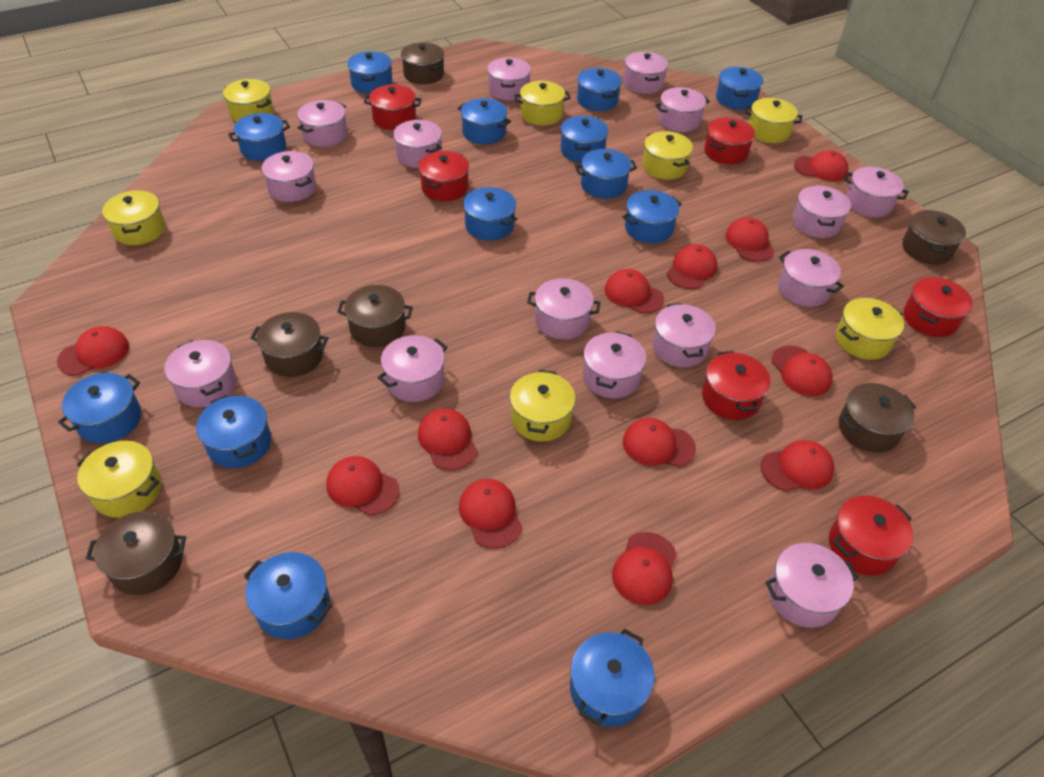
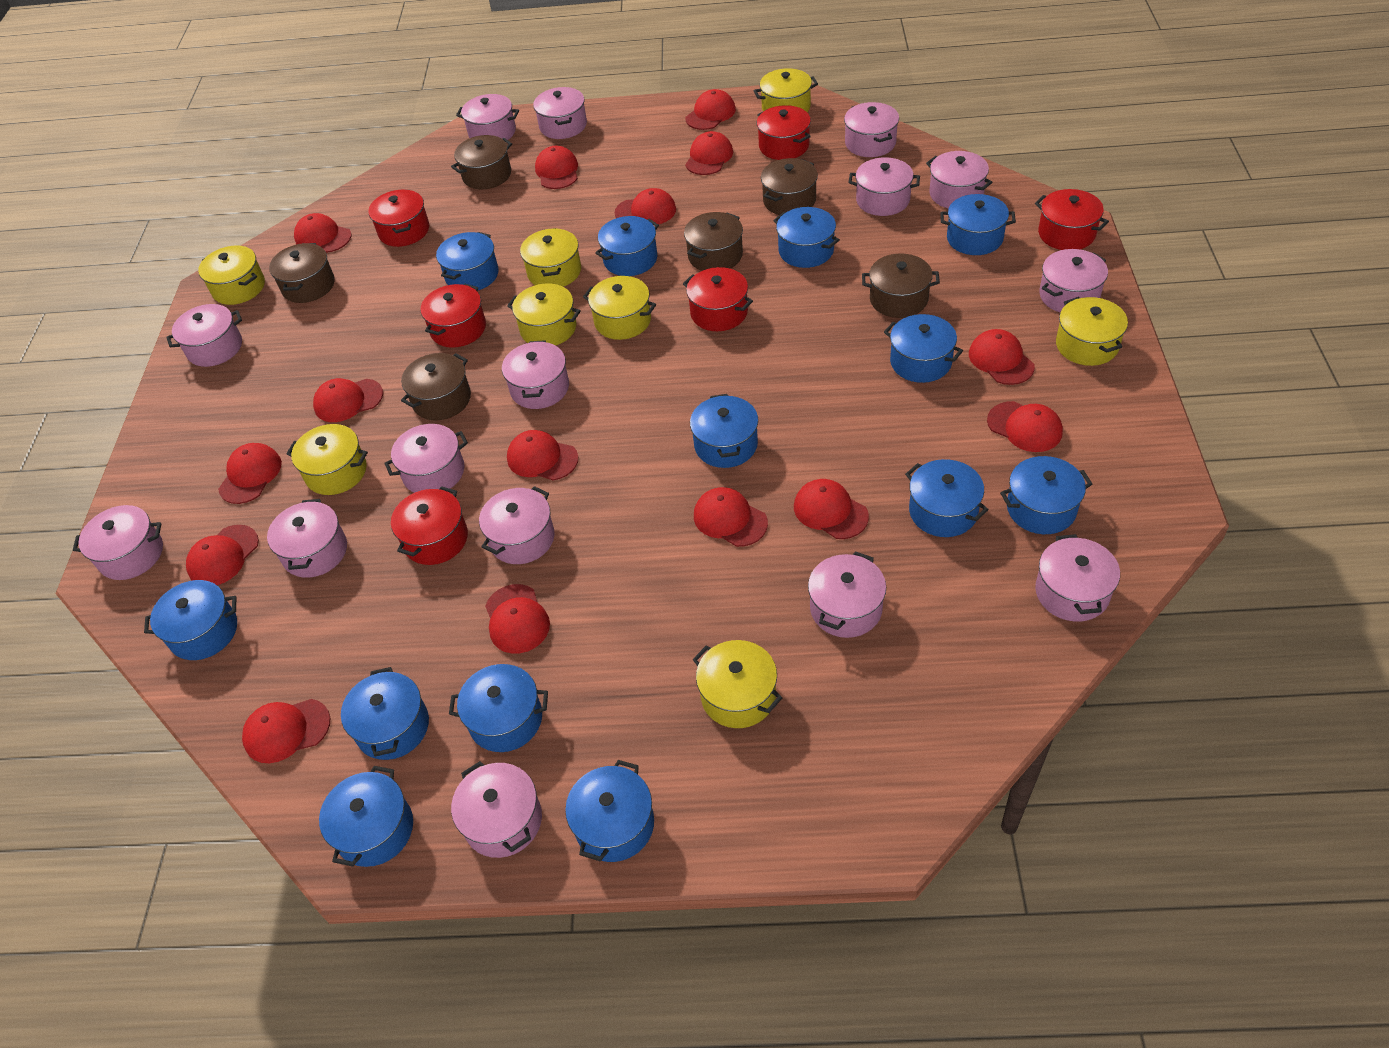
red cap: [57,326,129,376] [326,456,400,515] [418,408,477,470] [459,479,522,549] [605,269,664,314] [612,532,677,605] [623,418,696,467] [667,244,717,289] [725,217,774,262] [761,440,834,491] [771,346,832,396] [794,150,848,181] = 12 -> [186,525,259,585] [218,443,282,504] [242,699,330,763] [294,213,351,253] [313,378,383,422] [485,584,550,654] [507,430,578,481] [535,146,578,189] [615,188,676,224] [685,131,733,175] [686,89,736,130] [694,487,768,547] [794,479,869,539] [969,329,1035,385] [987,401,1063,452] = 15

